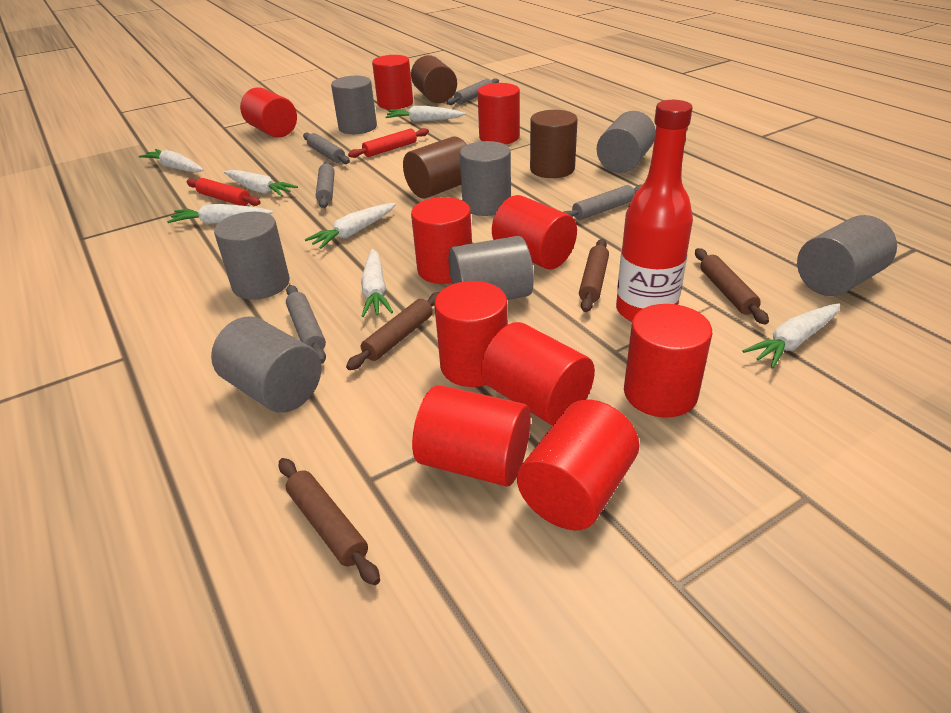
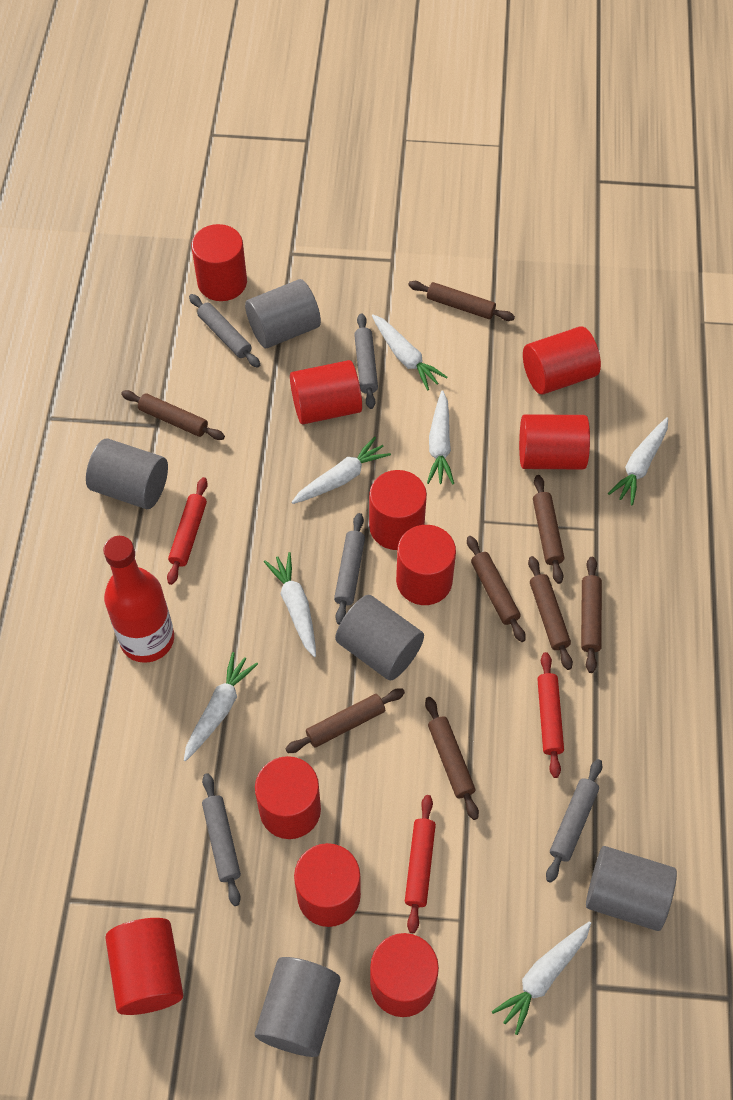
brown cylinder: [403,136,467,199] [411,55,457,103] [530,110,578,178] = 3 -> none = 0
brown rolling pin: [279,458,380,585] [346,292,440,370] [579,239,609,312] [695,248,769,324] = 4 -> [121,390,225,440] [285,688,405,753] [408,281,515,321] [425,697,479,820] [467,536,525,642] [528,556,573,670] [533,475,564,584] [581,557,602,673] = 8
grey cylinder: [211,316,321,413] [214,212,290,300] [331,76,377,134] [449,236,534,300] [460,141,511,216] [597,111,656,173] [797,215,897,296] = 7 -> [86,438,168,509] [245,279,321,348] [255,957,341,1057] [335,595,424,680] [586,846,677,931] = 5
red rolling pin: [186,178,261,206] [348,128,429,158] = 2 -> [167,477,208,585] [405,795,436,933] [537,652,564,778] = 3

